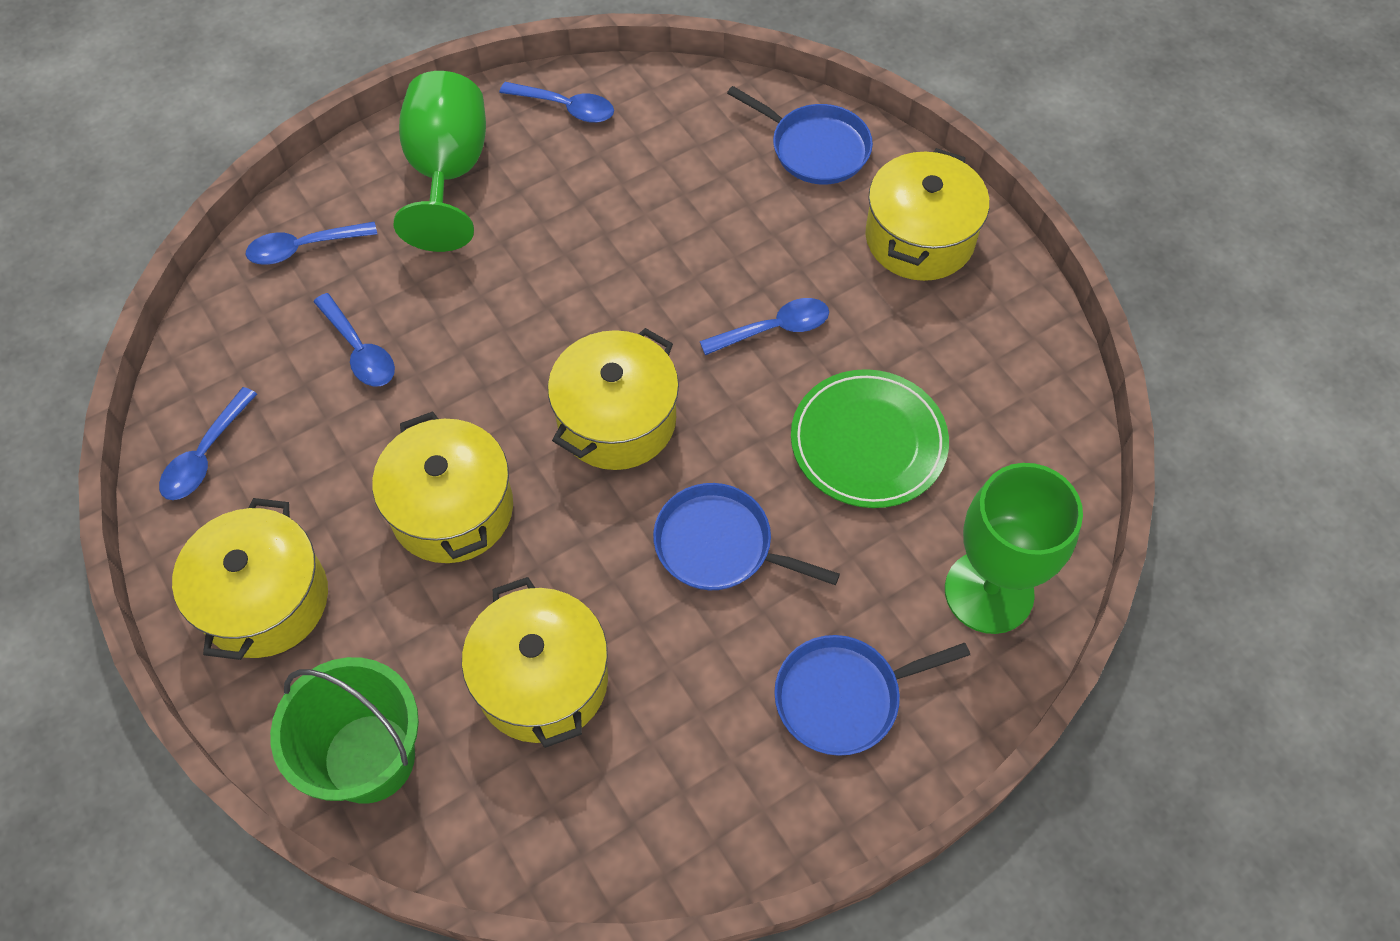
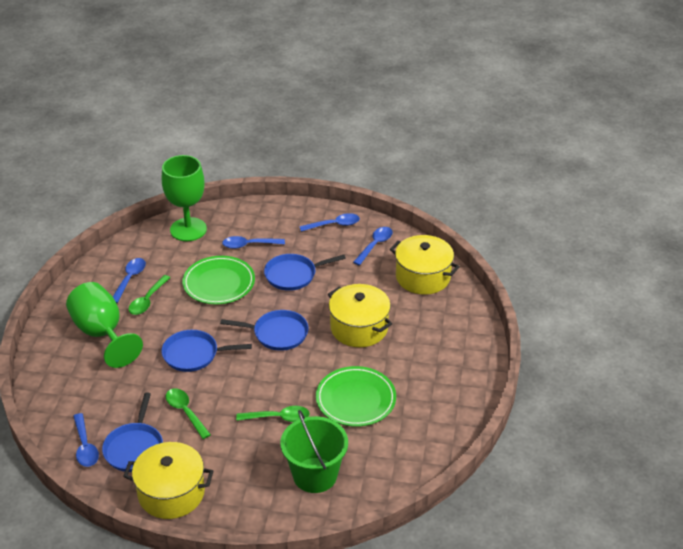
blue pan: [653,483,840,590] [727,86,873,185] [774,635,970,756] = 3 -> [102,392,163,472] [162,330,252,372] [220,310,309,351] [264,254,346,291] = 4
green plate: [791,369,949,508] = 1 -> [182,256,255,304] [316,366,396,427] = 2
green spoon: none = 0 -> [129,275,170,315] [166,388,211,439] [236,406,310,422] = 3
yellow pot: [172,498,328,660] [372,411,513,563] [462,577,608,748] [548,328,679,470] [865,148,990,281] = 5 -> [123,442,213,519] [328,284,392,347] [390,235,460,295] = 3

